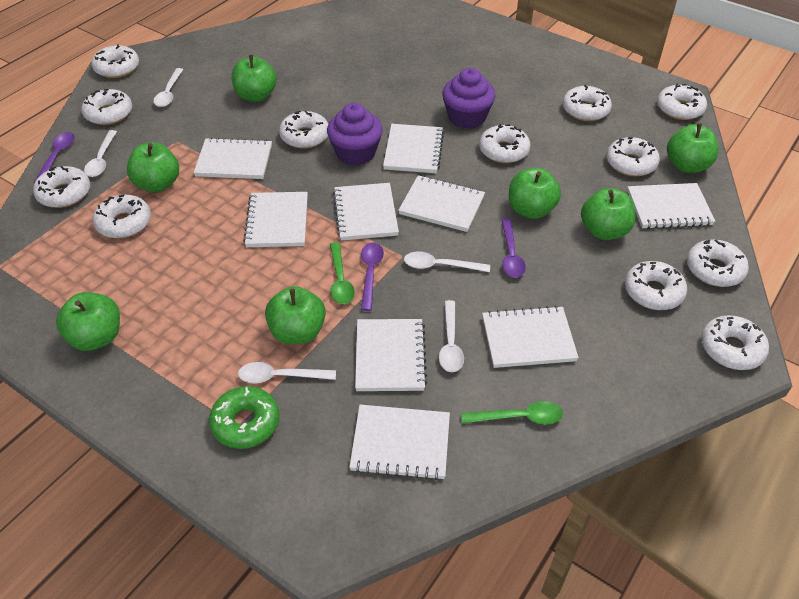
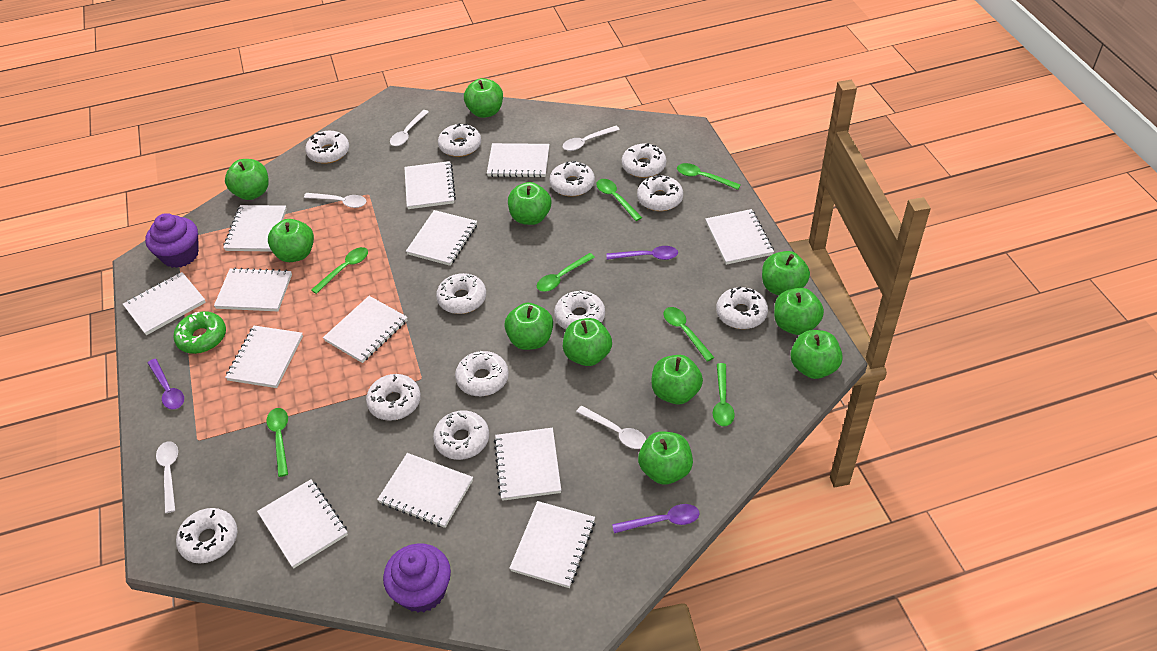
green apple: [56,292,120,351] [127,142,179,192] [232,55,277,102] [265,286,326,344] [509,168,561,219] [581,188,636,240] [667,123,718,173] = 7 -> [225,159,269,200] [268,219,314,262] [464,78,503,118] [504,303,553,350] [508,182,551,225] [563,318,612,366] [638,431,693,485] [651,355,703,404] [762,251,810,295] [774,288,824,335] [790,330,843,379] = 11
green spoon: [330,242,355,304] [461,401,563,424] = 2 -> [266,408,288,477] [311,247,368,294] [537,253,595,292] [596,179,642,221] [663,307,715,362] [677,163,741,190] [713,363,735,426] = 7
white notebook: [194,137,272,179] [243,192,308,247] [333,183,399,240] [349,405,450,480] [355,319,427,391] [383,124,444,173] [398,175,485,232] [482,306,579,368] [627,183,715,229] = 9 -> [123,272,206,335] [214,268,292,311] [223,205,287,252] [225,326,303,388] [257,479,348,569] [323,296,408,363] [377,453,473,528] [404,161,456,209] [406,210,477,266] [487,143,549,178] [494,428,561,501] [509,501,595,588] [705,209,774,265] = 13

